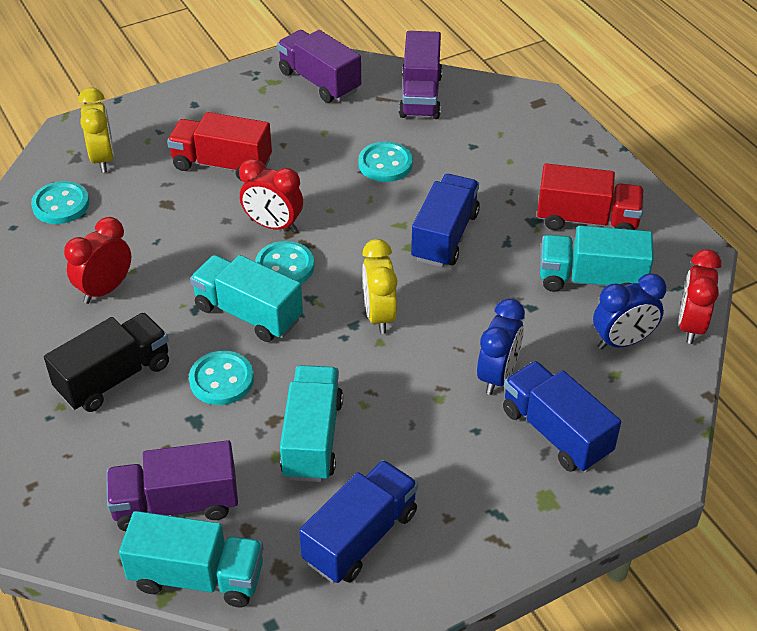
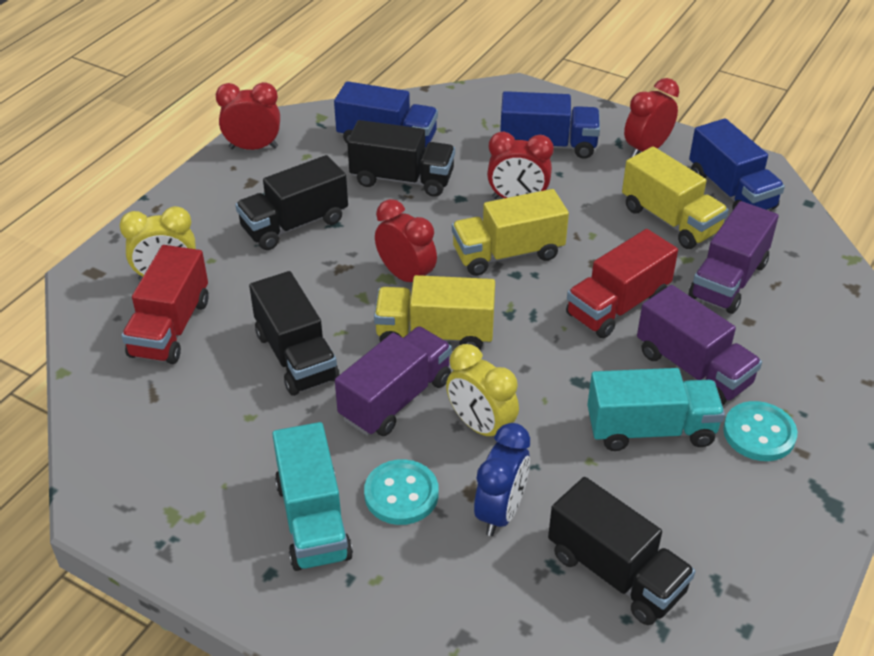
black truck: [44,313,169,412] = 1 -> [235,155,348,250] [249,271,339,396] [347,120,455,197] [548,477,695,625] = 4
blue clock: [477,298,525,395] [593,273,666,350] = 2 -> [474,423,530,536] = 1
red clock: [64,217,131,304] [239,159,303,232] [679,249,721,344] = 3 -> [215,82,280,150] [375,199,437,282] [487,132,554,199] [624,78,679,158] = 4
turquoise button: [31,181,89,224] [189,351,254,405] [255,241,314,284] [358,141,413,182] = 4 -> [364,459,439,525] [723,401,797,461] = 2
turquoise truck: [119,511,264,607] [190,255,303,342] [280,365,343,482] [540,226,654,292] = 4 -> [272,422,353,571] [587,368,725,451] = 2
yellow truck: none = 0 -> [374,275,495,350] [452,189,569,276] [622,146,728,249] = 3

